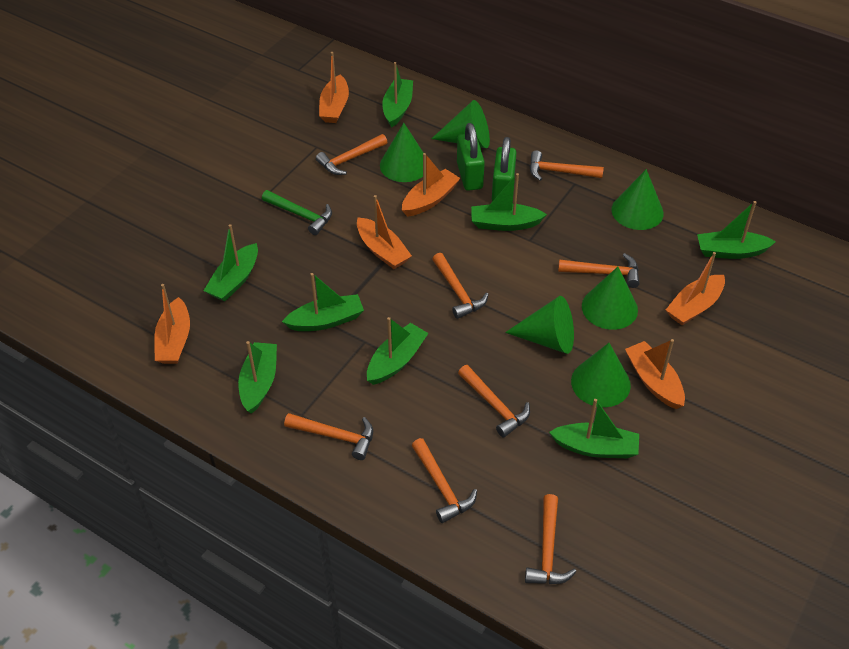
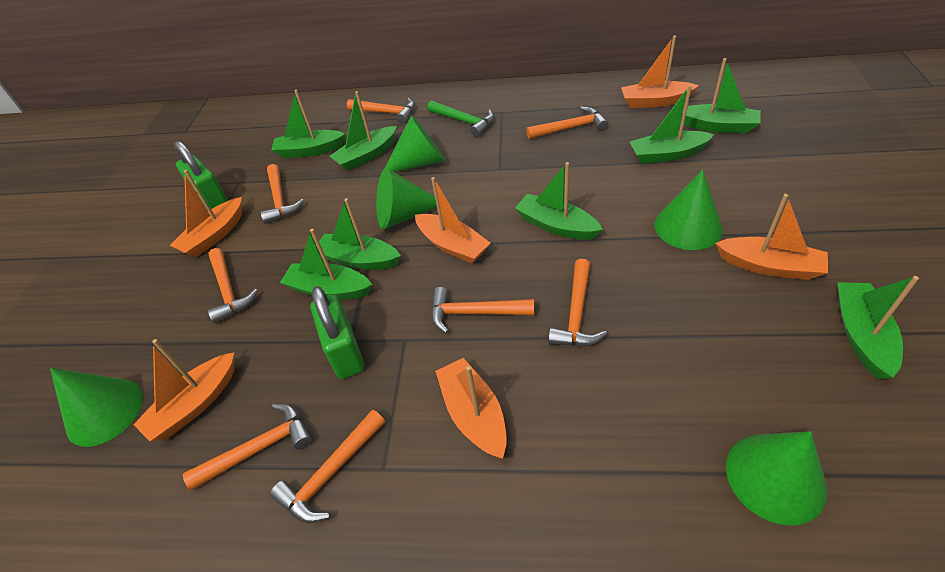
green cone: [380,123,424,182] [431,100,490,148] [505,296,574,354] [571,343,631,407] [582,267,638,330] [611,169,664,230] = 6 -> [50,368,143,447] [376,168,437,229] [385,115,445,172] [654,170,723,250] [726,431,828,526] = 5

